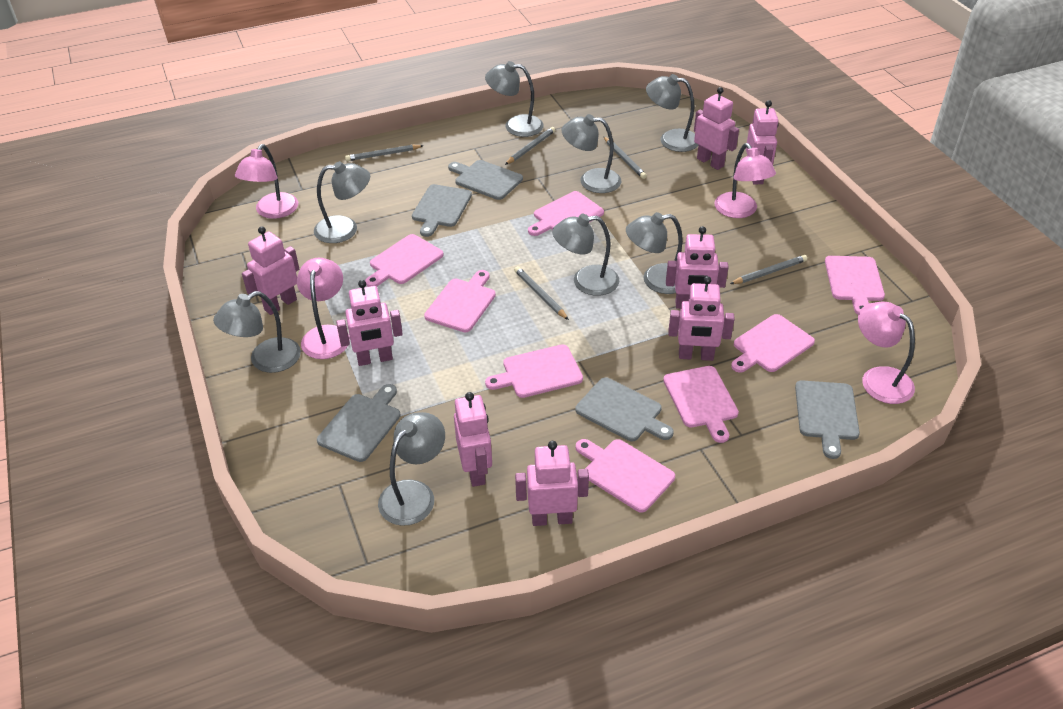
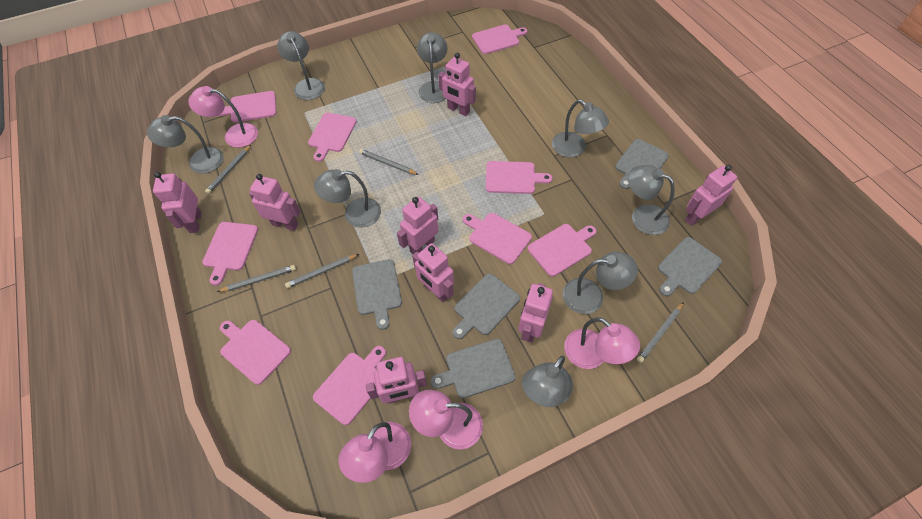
pink cutting board: [365,234,444,287] [424,270,496,332] [485,344,583,398] [528,191,604,236] [576,439,675,513] [663,366,739,443] [731,314,815,373] [825,256,885,315] = 8 -> [202,222,258,286] [218,91,276,123] [220,320,291,385] [308,113,357,162] [313,346,386,425] [463,213,532,264] [472,25,527,54] [486,161,553,194] [528,224,596,277] = 9

